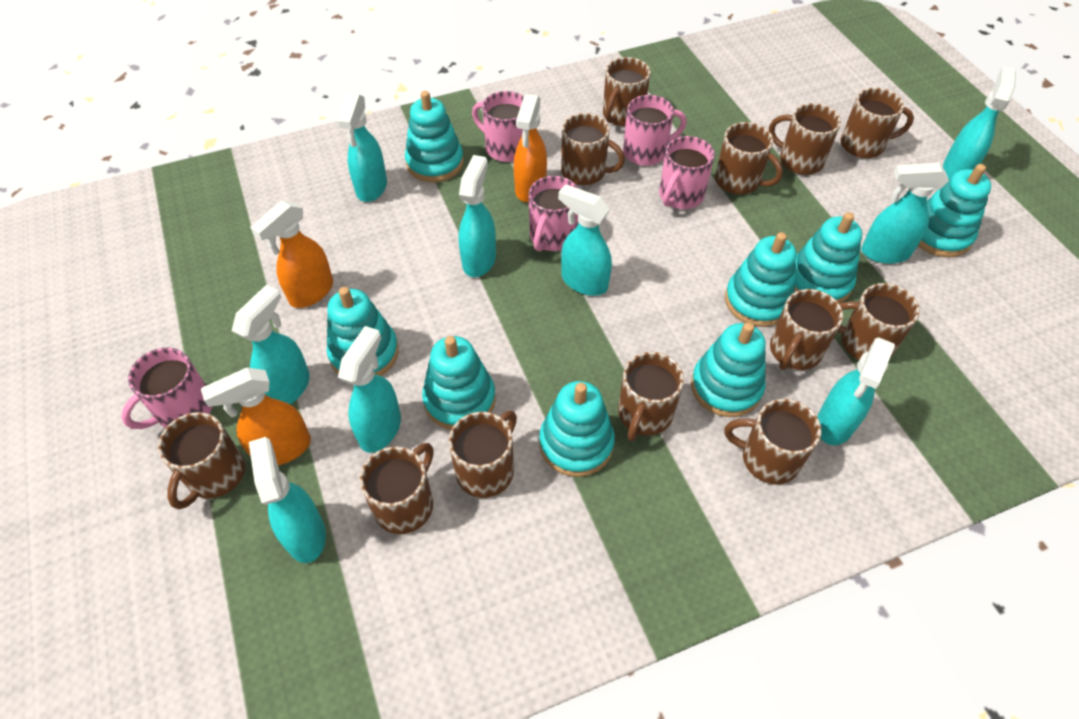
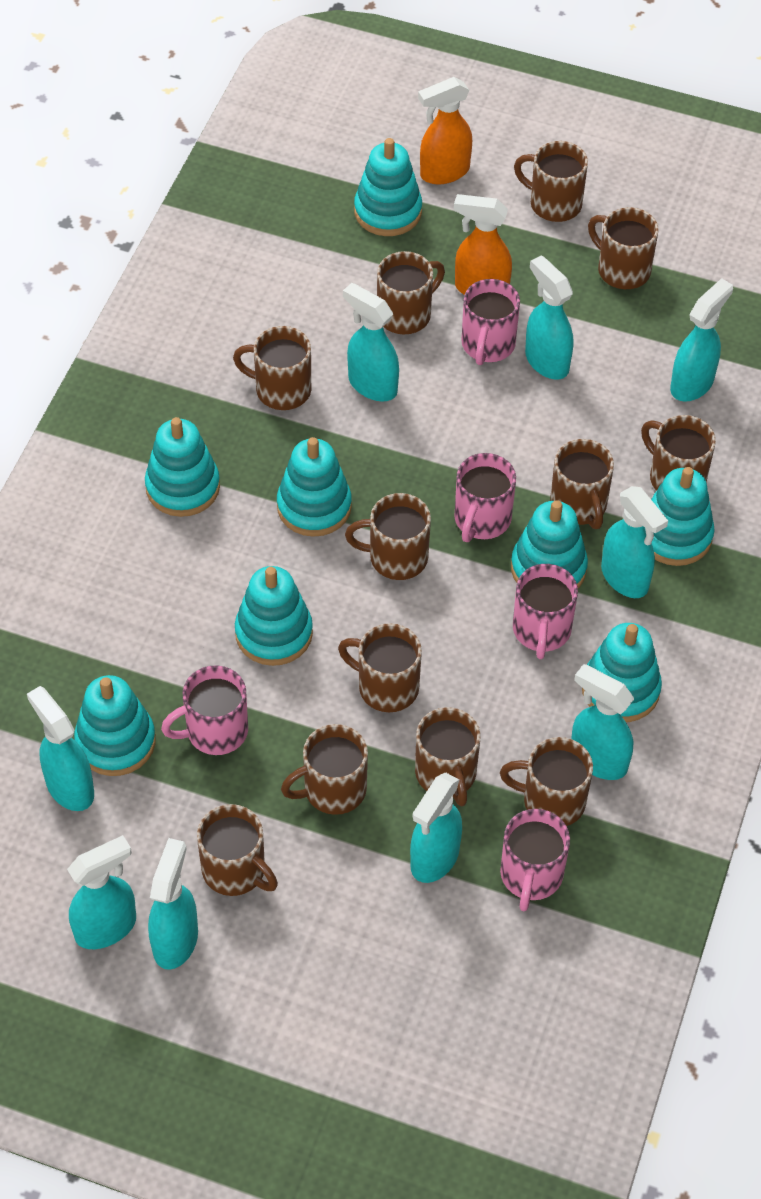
orange spray bottle: [201,368,311,466] [250,200,333,308] [514,94,547,202] = 3 -> [418,77,472,184] [454,194,512,295] = 2

